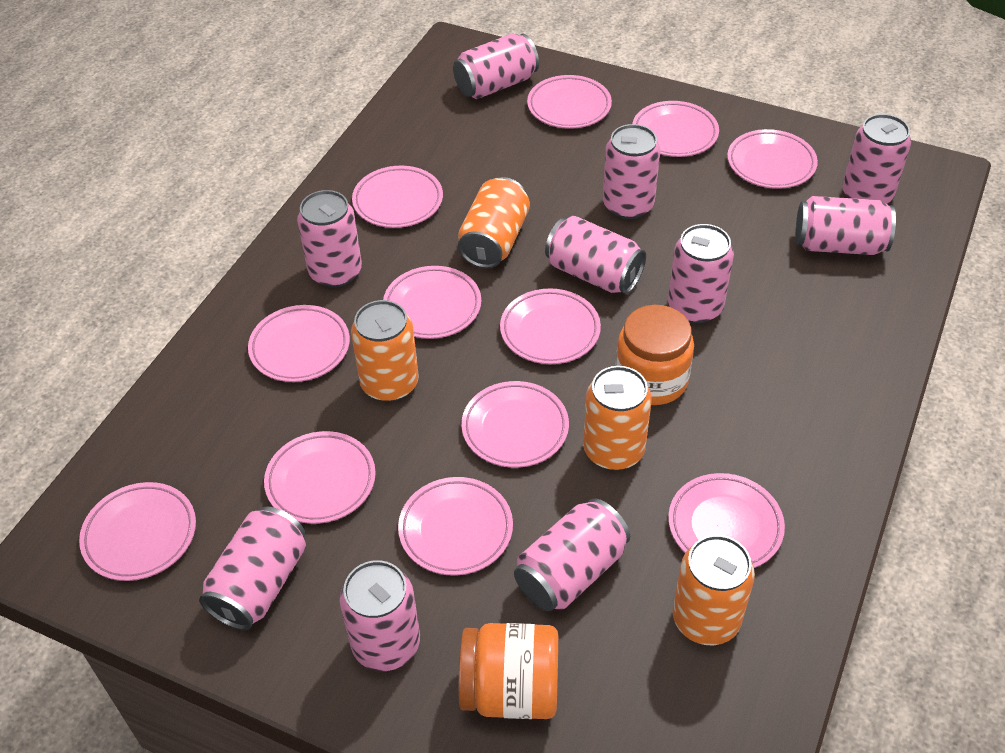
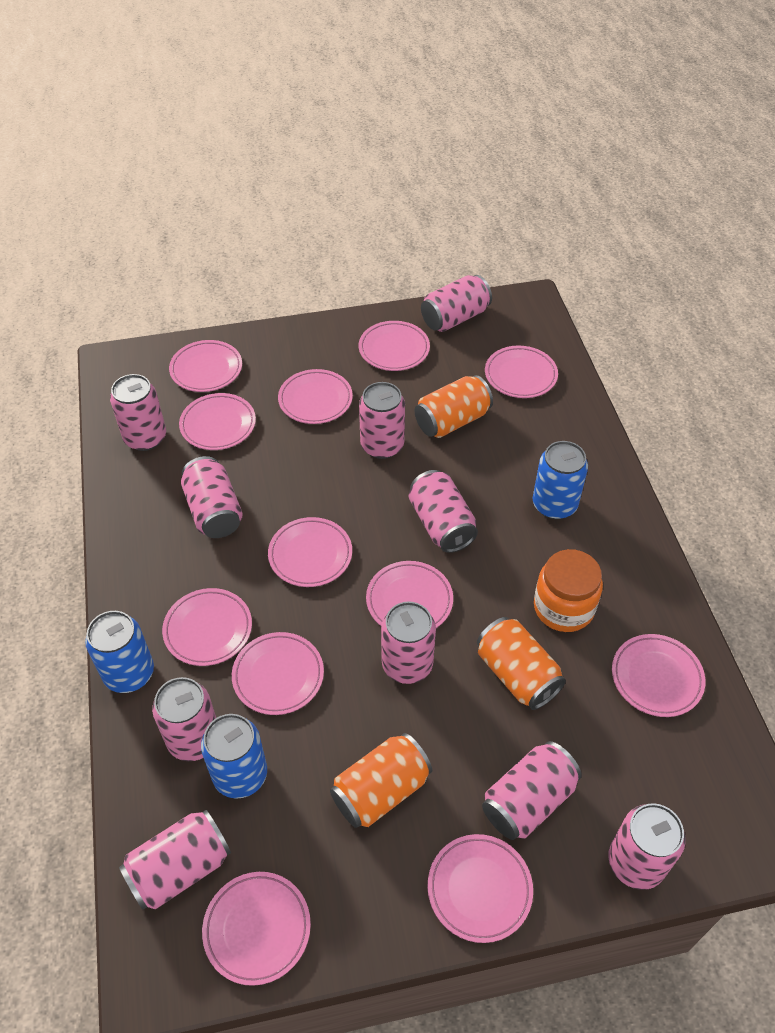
blue can: none = 0 -> [85,611,154,693] [201,714,267,799] [533,441,588,519] = 3
orange can: [351,300,419,402] [458,177,530,268] [583,366,652,470] [673,535,755,645] = 4 -> [330,733,432,828] [415,375,493,438] [477,617,566,710] = 3
orange jar: [459,623,558,719] [615,305,694,405] = 2 -> [534,549,603,632] = 1

